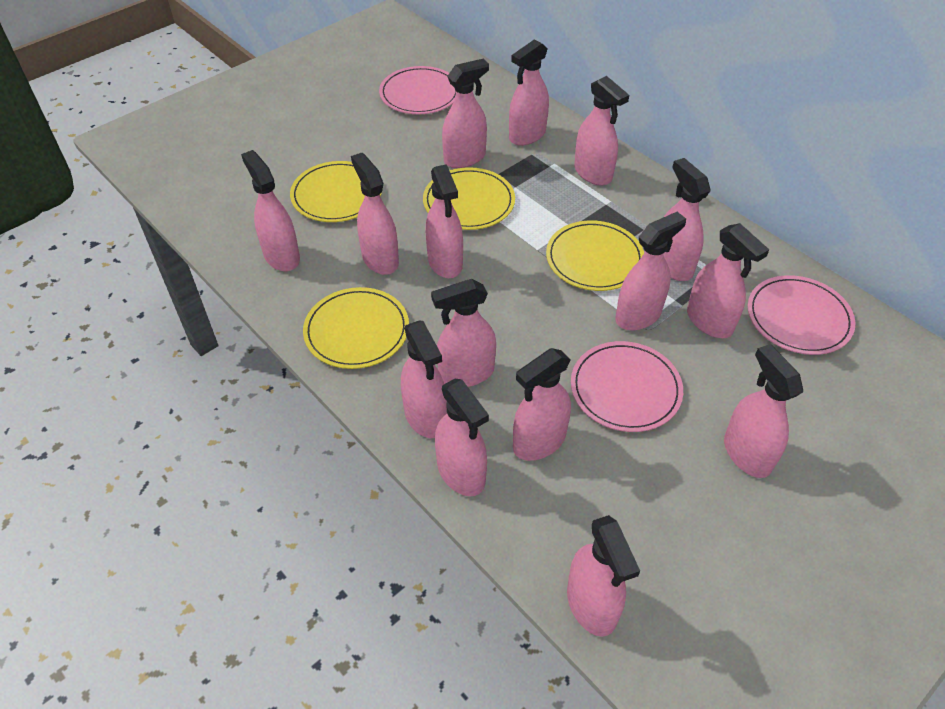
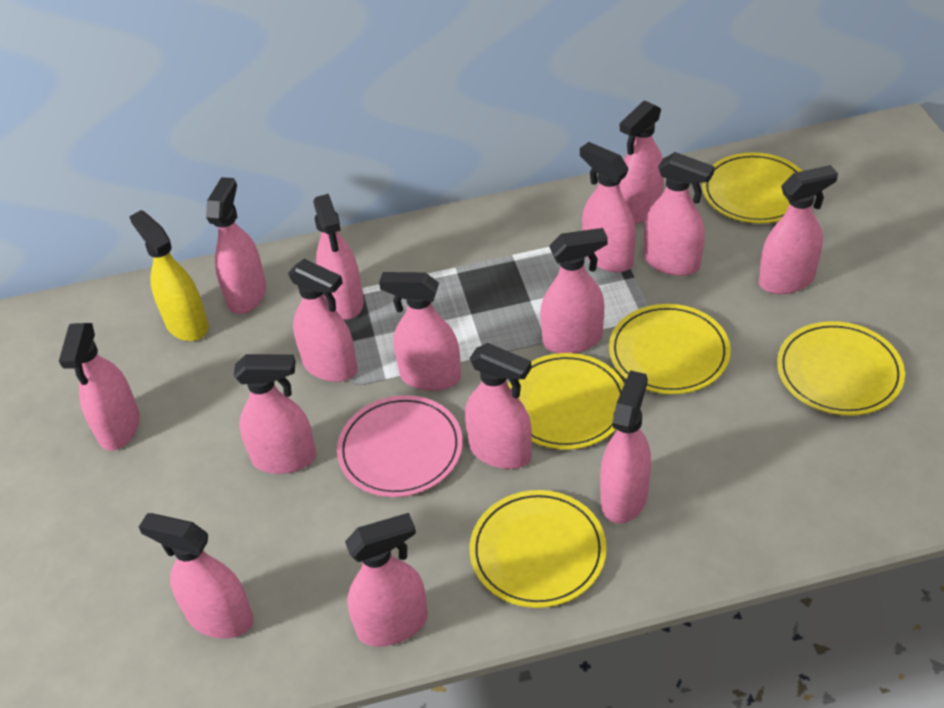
pink plate: [379,66,456,114] [571,341,683,432] [748,275,855,355] = 3 -> [337,395,463,497] = 1
yellow plate: [290,161,382,222] [303,287,409,369] [423,167,515,230] [546,220,644,291] = 4 -> [470,490,607,608] [508,353,624,450] [609,304,731,394] [702,152,802,223] [777,321,905,416] = 5
yellow spray bottle: none = 0 -> [129,210,208,341] = 1

